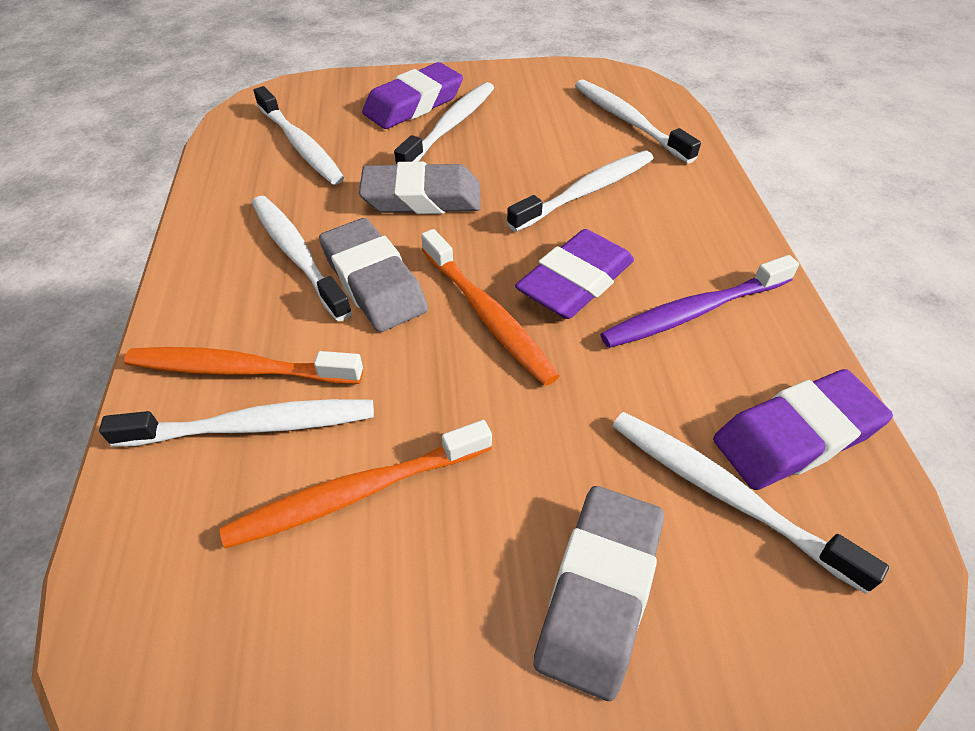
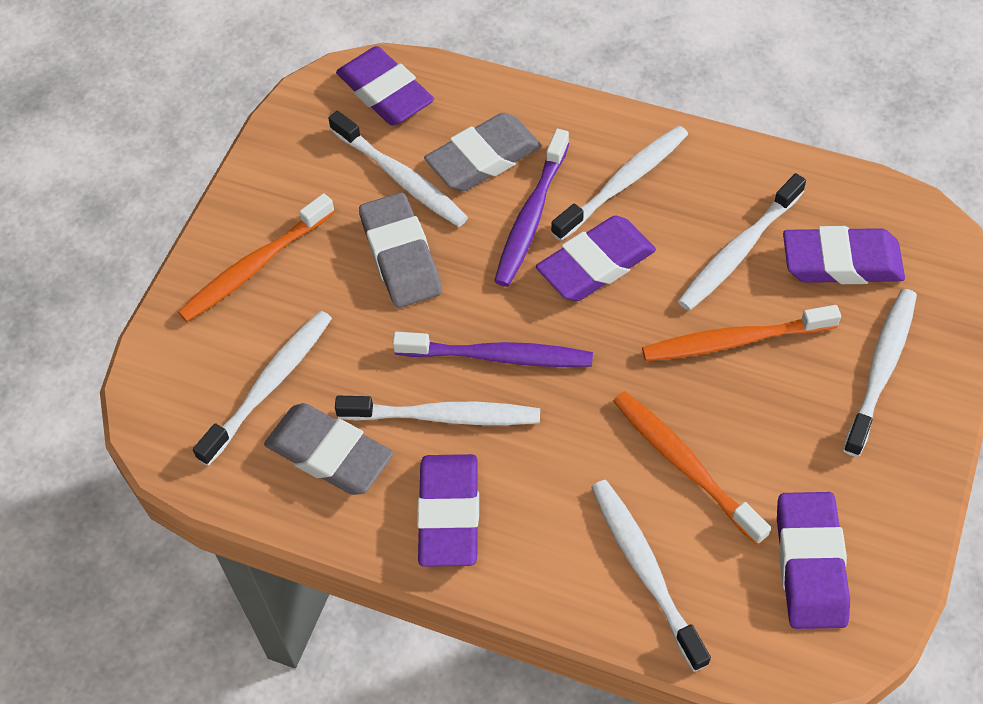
purple eraser: [362,62,463,129] [515,229,634,319] [713,369,893,490] = 3 -> [336,46,434,126] [417,454,479,567] [536,216,656,301] [777,492,850,629] [783,226,905,284] = 5
purple toothbrush: [600,255,799,348] = 1 -> [393,332,593,367] [494,129,569,287] = 2

